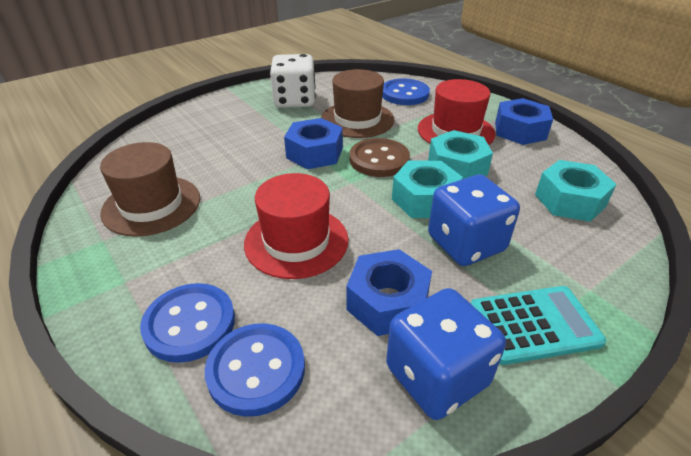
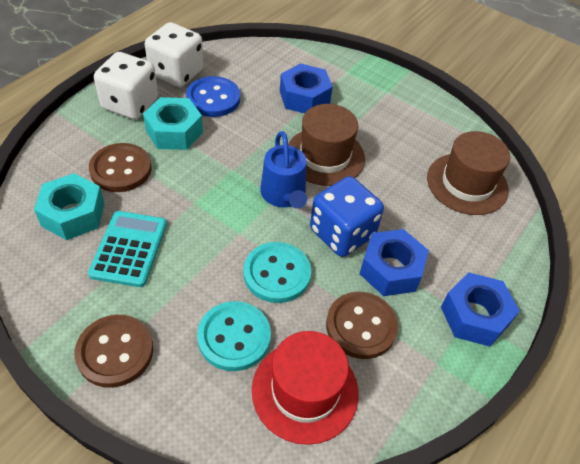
blue button: [140,283,235,363] [205,323,305,417] [382,78,430,105] = 3 -> [186,76,240,117] = 1
blue dice: [386,288,506,420] [428,175,520,266] = 2 -> [310,176,384,257] = 1
blue watering can: none = 0 -> [260,131,307,209] = 1
brown button: [350,138,410,177] = 1 -> [74,315,153,388] [89,143,152,192] [326,292,398,359] = 3
red hat: [244,173,348,279] [418,79,495,145] = 2 -> [252,331,359,445] = 1
turquoise button: none = 0 -> [197,301,271,371] [244,242,311,303] = 2
turquoise nut: [392,161,463,218] [428,130,493,179] [535,160,617,222] = 3 -> [34,173,104,240] [143,97,203,150] = 2
white dice: [270,54,316,108] = 1 -> [94,52,158,120] [145,22,204,87] = 2

